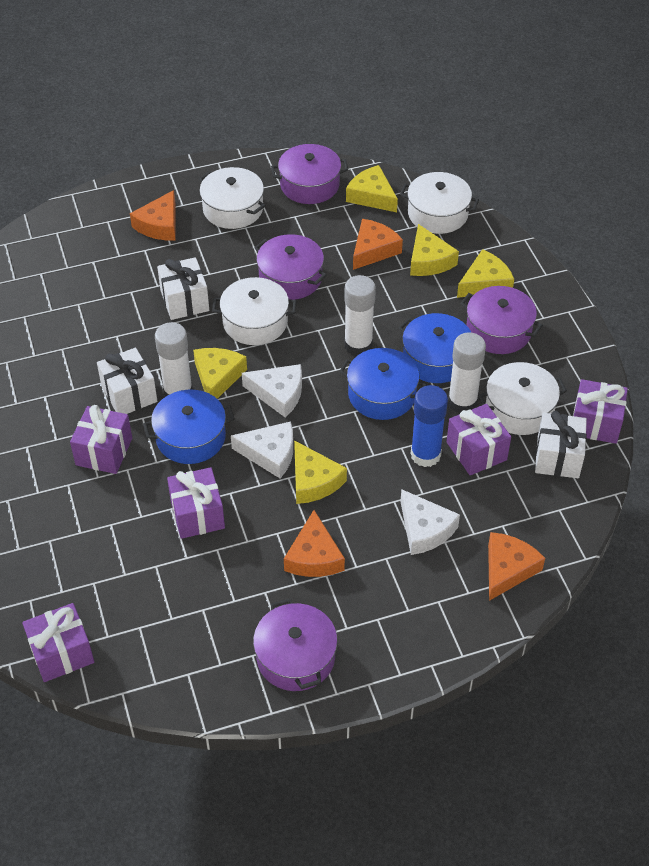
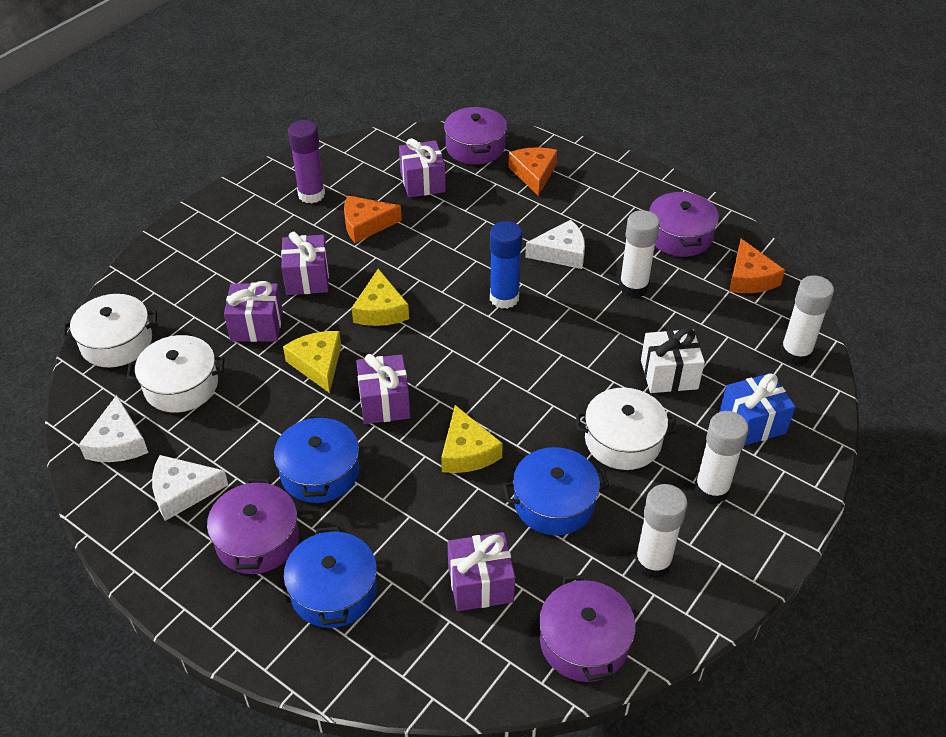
blue gift: none = 0 -> [719,373,795,446] = 1
orange cheese: [130,190,176,241] [284,510,345,577] [353,219,403,270] [488,532,545,601] = 4 -> [344,196,402,243] [508,147,558,196] [729,239,785,293] = 3
purple glue stick: none = 0 -> [288,120,325,203] = 1
white gift: [97,348,157,414] [157,257,209,320] [535,411,587,478] = 3 -> [641,328,705,393] = 1
white glue stick: [155,322,193,397] [344,275,376,356] [448,332,486,414] = 3 -> [619,210,660,297] [635,484,687,579] [694,411,749,504] [780,275,834,365] = 4
white pot: [199,167,265,229] [212,277,296,345] [400,172,479,234] [478,362,567,435] = 4 -> [63,294,157,367] [127,335,225,413] [576,388,677,470] = 3
yellow cheese: [193,348,247,399] [294,440,347,504] [346,165,398,212] [410,224,459,276] [457,249,514,298] = 5 -> [283,331,341,393] [352,269,409,326] [441,405,503,473] = 3

